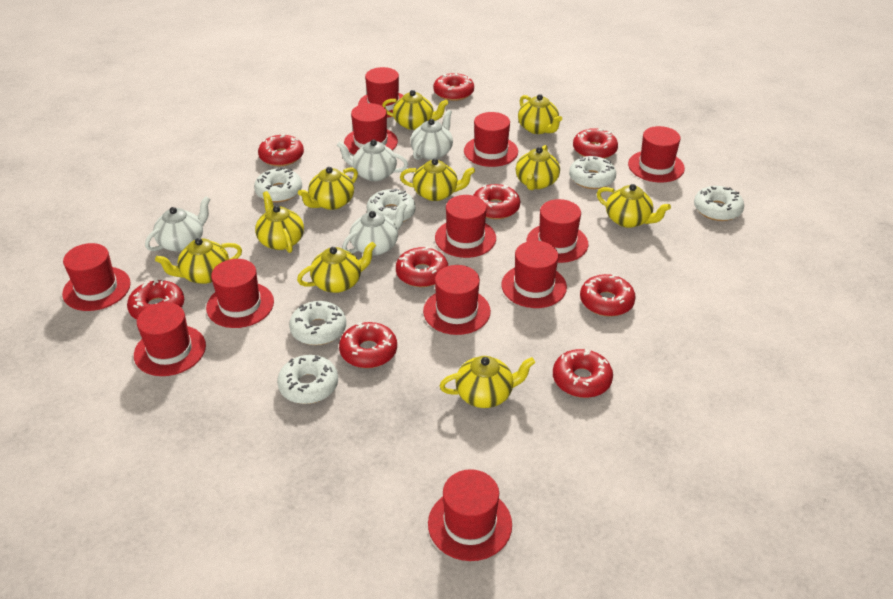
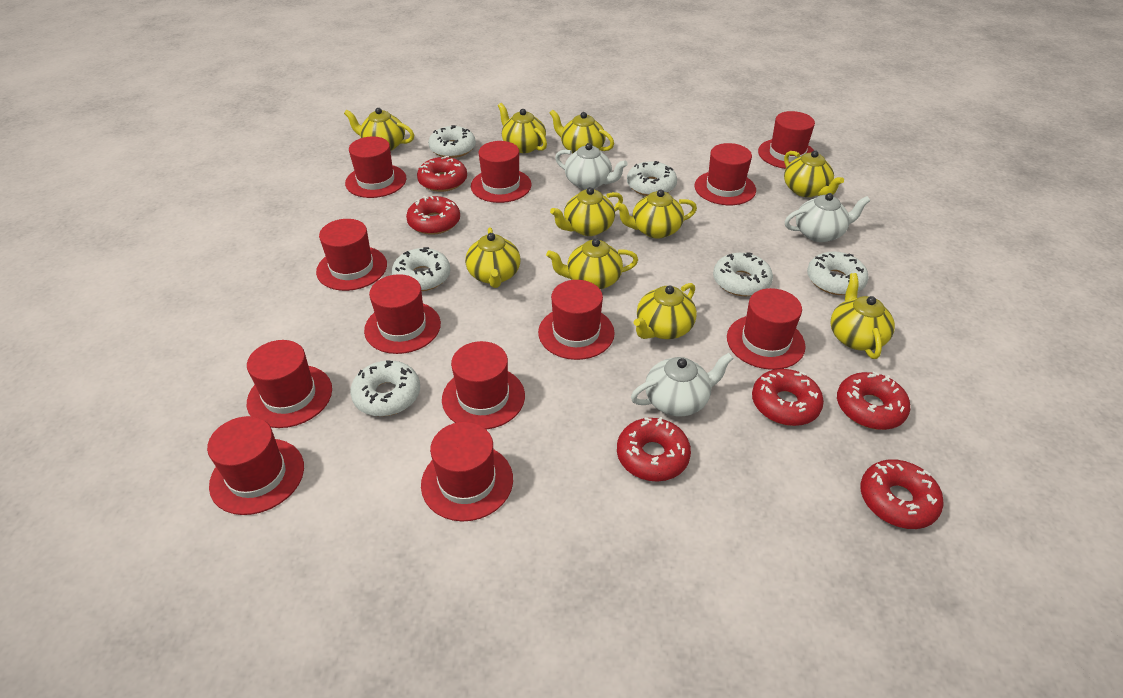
red donut: [127,279,184,320] [258,134,304,166] [339,322,397,368] [396,247,448,287] [433,73,474,101] [473,184,520,219] [553,349,613,398] [573,128,618,159] [580,274,636,317] = 9 -> [406,196,460,235] [417,156,467,192] [617,417,691,482] [752,369,824,426] [837,371,910,430] [860,459,944,529] = 6
white teapot: [145,197,210,252] [337,139,408,181] [342,202,407,256] [410,109,453,160] = 4 -> [555,143,628,189] [631,353,734,416] [785,193,870,242] = 3

